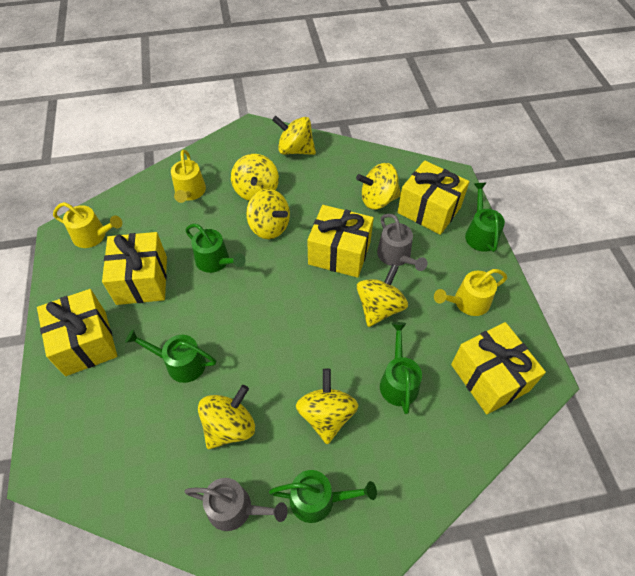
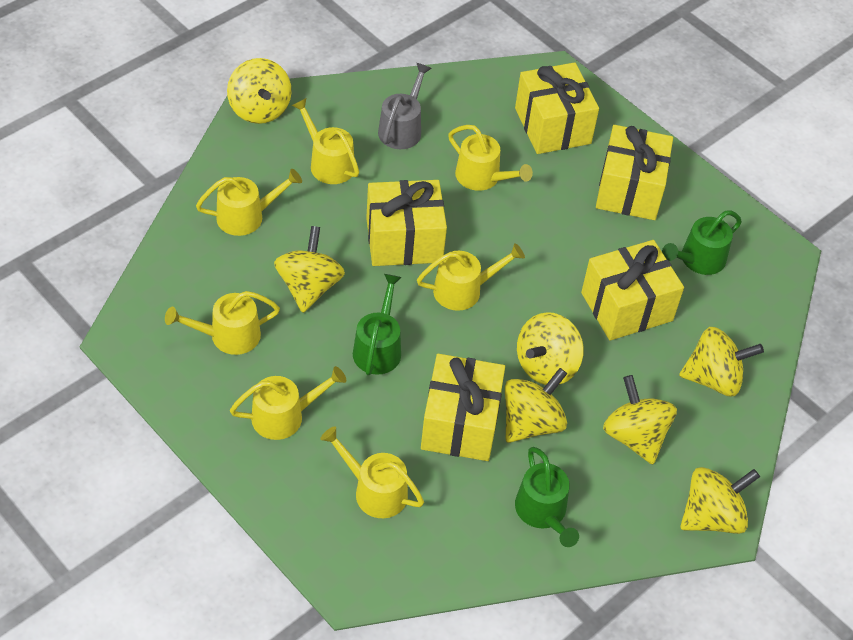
green watering can: [125,329,216,383] [185,224,246,273] [269,470,377,523] [380,322,422,414] [465,183,505,252] = 5 -> [353,274,402,375] [515,447,579,547] [662,210,742,275] = 3
grey watering can: [184,478,288,531] [377,214,428,271] = 2 -> [378,63,432,149] = 1
yellow watering can: [53,202,122,248] [171,150,206,203] [434,269,507,316] = 3 -> [165,291,280,355] [196,169,302,236] [230,366,346,440] [292,98,359,184] [320,426,424,518] [417,243,525,311] [448,125,533,191] = 7

